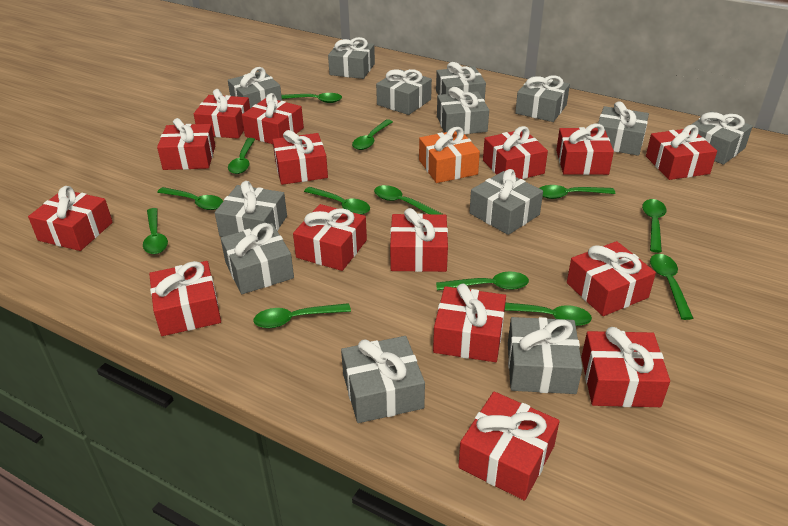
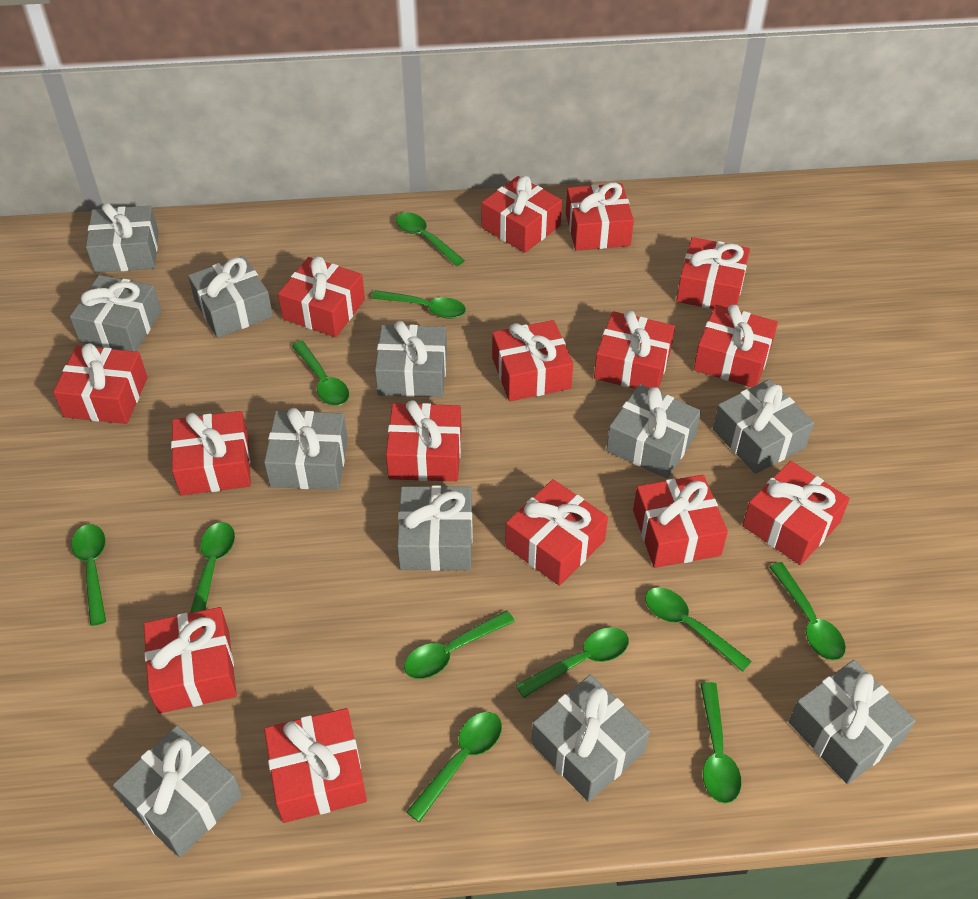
green spoon: [143,208,168,254] [157,187,223,210] [228,138,255,174] [253,303,351,328] [281,93,342,103] [304,187,370,215] [352,119,393,150] [374,185,442,214] [436,272,529,291] [505,303,592,326] [539,185,615,199] [642,199,666,253] [650,254,693,320] = 13 -> [71,524,106,626] [190,522,235,613] [292,341,349,406] [371,290,466,319] [396,212,465,266] [404,610,515,679] [406,712,502,822] [516,627,629,698] [645,587,752,672] [700,682,741,804] [769,562,846,660] = 11
grey gift: [215,181,287,237] [221,223,294,294] [228,67,282,108] [328,37,375,79] [341,336,425,423] [376,69,432,115] [436,62,486,100] [437,87,489,134] [469,169,543,235] [508,317,583,394] [515,75,570,122] [598,101,649,156] [691,111,753,165] = 13 -> [70,275,162,352] [86,203,159,273] [113,725,242,858] [188,255,273,338] [264,408,348,490] [375,321,447,398] [397,485,473,571] [531,675,650,802] [606,384,701,479] [713,379,814,474] [789,660,916,784] = 11
orange gift: [419,127,480,183] = 1 -> none = 0

